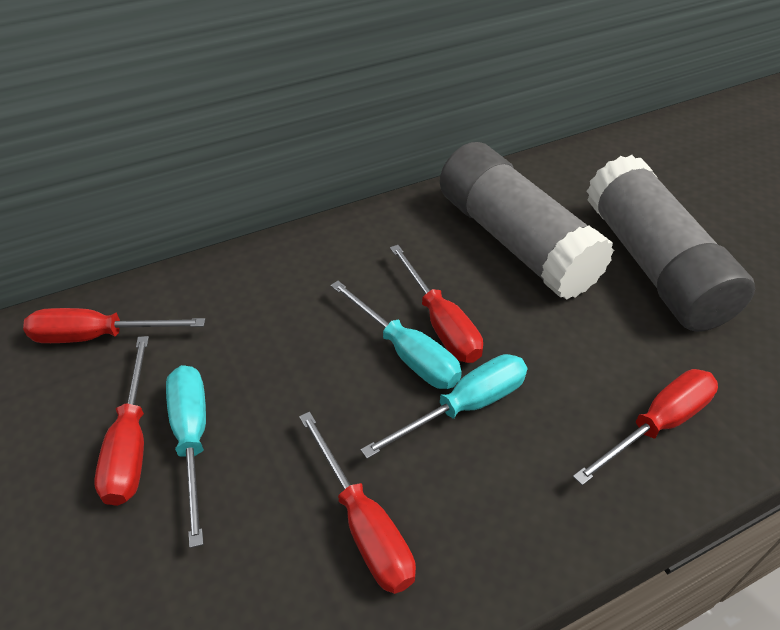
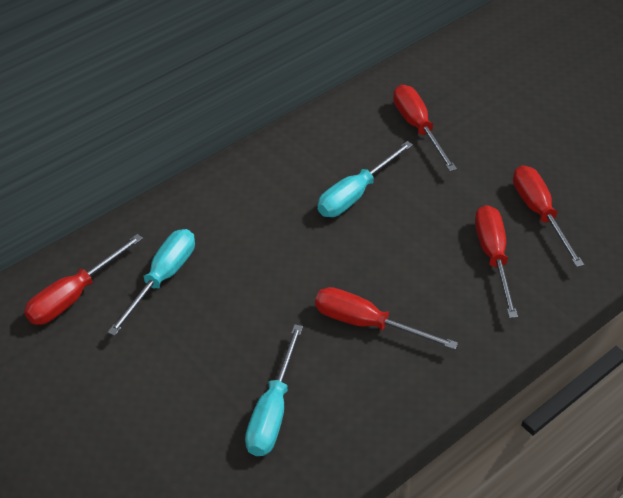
grey glue stick: [440,142,614,300] [587,155,755,332] = 2 -> none = 0

